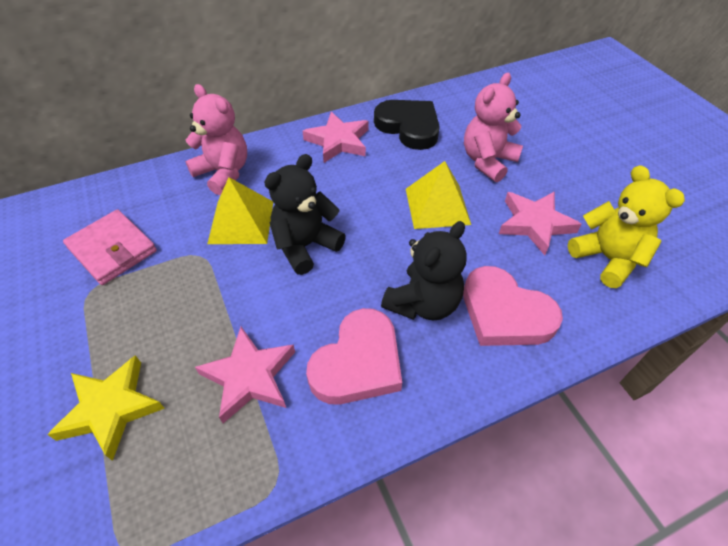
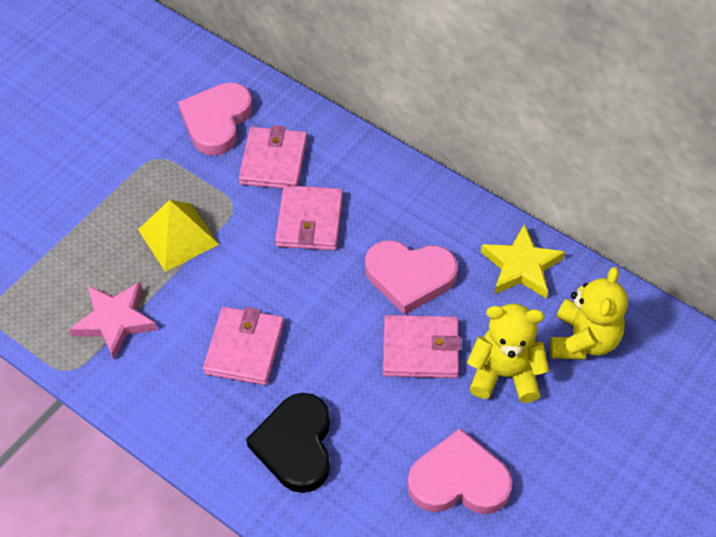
black teddy bear: [264,154,346,275] [381,221,467,321] = 2 -> none = 0
pink heart: [306,308,402,405] [463,266,563,346] = 2 -> [178,82,253,156] [365,240,458,315] [407,428,512,514] = 3
pink star: [195,327,295,423] [303,112,368,163] [499,191,582,255] = 3 -> [69,282,158,360] = 1
pink teddy bear: [185,84,247,195] [464,73,523,182] = 2 -> none = 0
pink wallet: [63,209,157,285] = 1 -> [203,307,284,385] [239,125,307,189] [275,185,343,251] [383,315,461,378] = 4
yellow pyramid: [207,177,273,244] [406,161,471,229] = 2 -> [138,200,219,272] = 1
yellow teddy bear: [568,165,685,288] = 1 -> [467,303,549,403] [550,267,628,360] = 2

